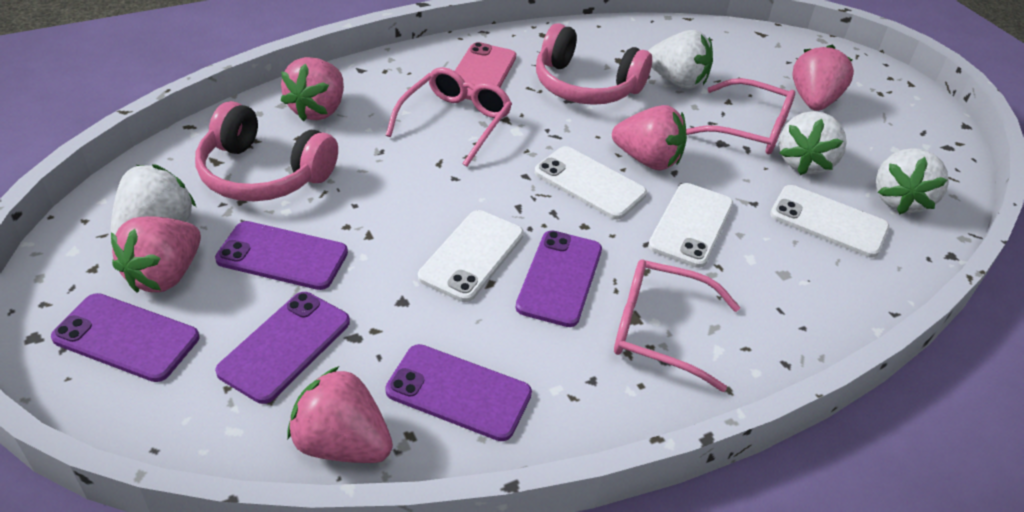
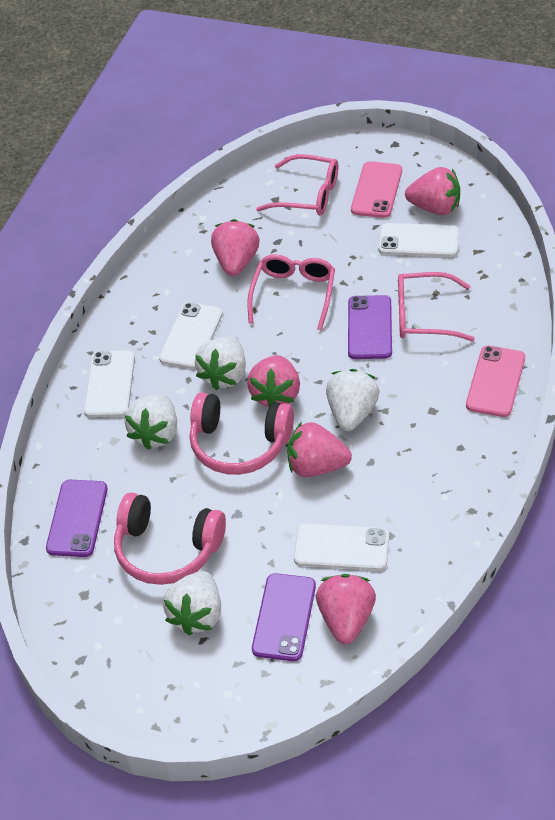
pink phone: [455,42,516,100] = 1 -> [351,161,402,218] [466,346,525,417] = 2
purple phone: [51,293,199,382] [215,221,348,290] [215,292,350,404] [385,344,532,441] [516,231,602,327] = 5 -> [46,480,108,557] [252,573,316,661] [348,295,392,359] = 3

